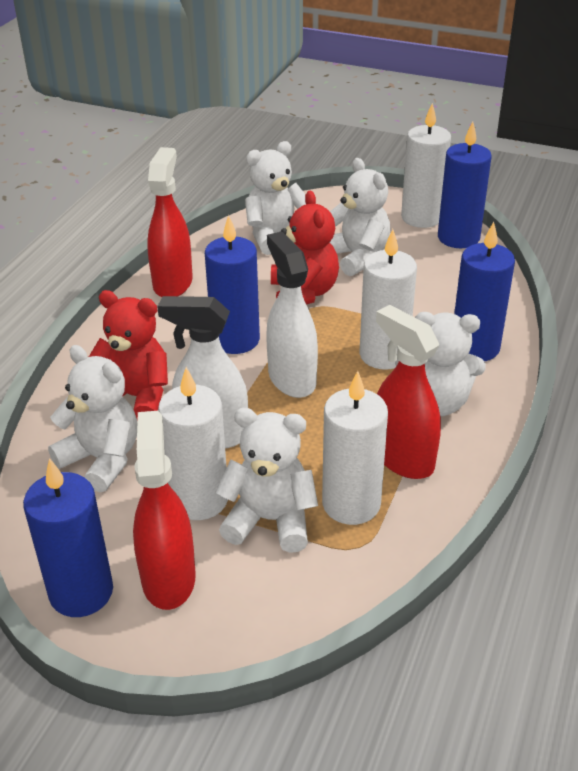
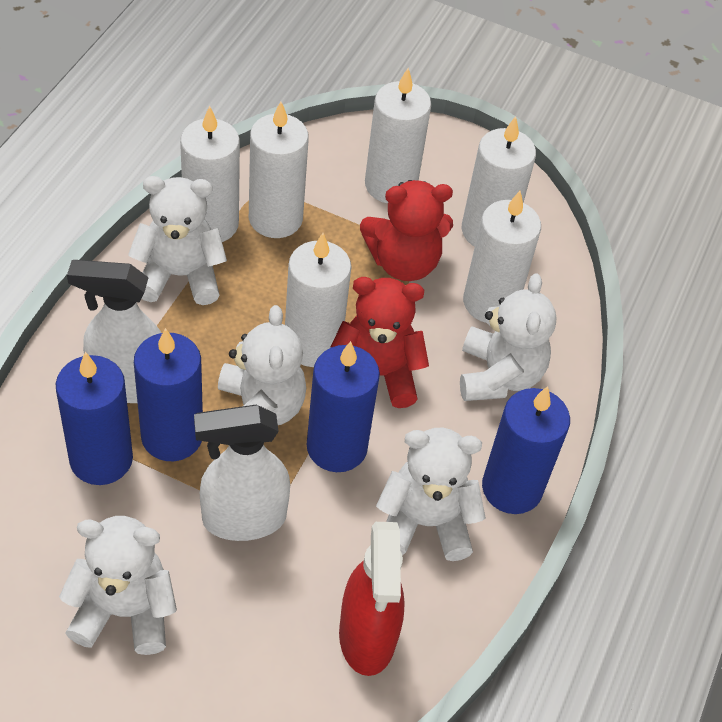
red spray bottle: [133,411,196,610] [147,147,193,297] [376,305,441,479] = 3 -> [339,522,405,676] = 1
white candle: [158,367,228,520] [322,371,388,525] [359,229,417,370] [401,103,451,228] = 4 -> [180,106,240,242] [249,102,309,238] [285,233,351,367] [365,68,431,203] [462,116,536,247] [463,191,541,323] = 6

